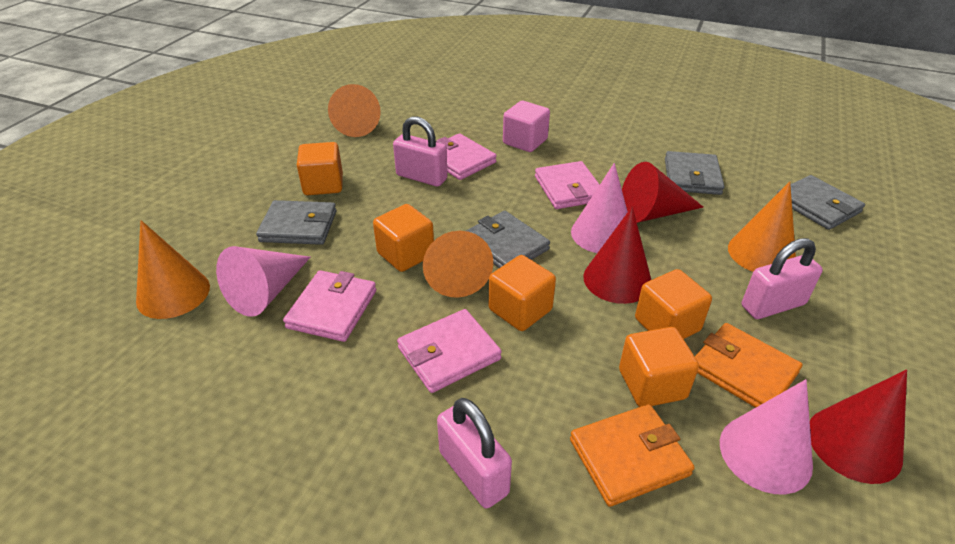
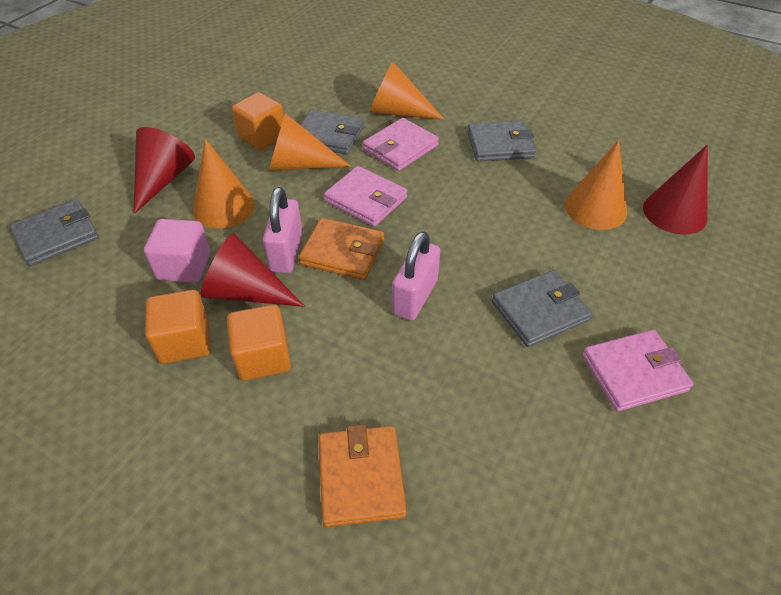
orange cube: [297,142,343,195] [373,204,434,272] [489,255,556,331] [619,327,699,407] [635,269,712,339] = 5 -> [145,290,210,364] [227,304,291,381] [231,92,284,150] = 3
pink cone: [216,246,310,317] [571,163,628,253] [720,379,813,494] = 3 -> none = 0
pink padlock: [393,116,448,187] [437,398,512,509] [742,238,823,319] = 3 -> [263,187,303,273] [392,231,440,321] = 2
pink wallet: [283,270,376,342] [397,309,502,393] [436,133,497,180] [535,161,600,209] = 4 -> [324,166,407,227] [363,118,439,171] [582,330,693,412] = 3

